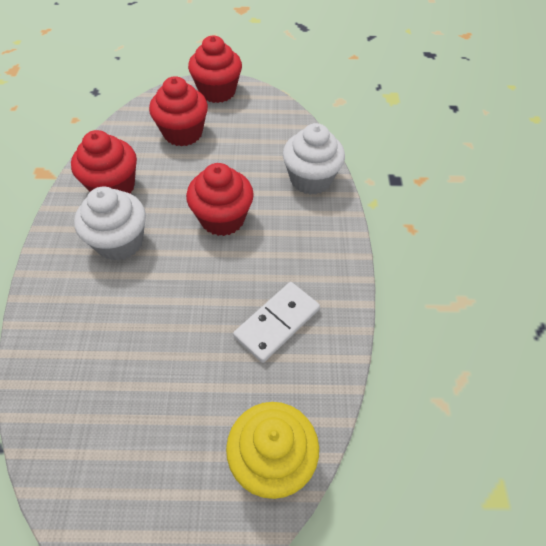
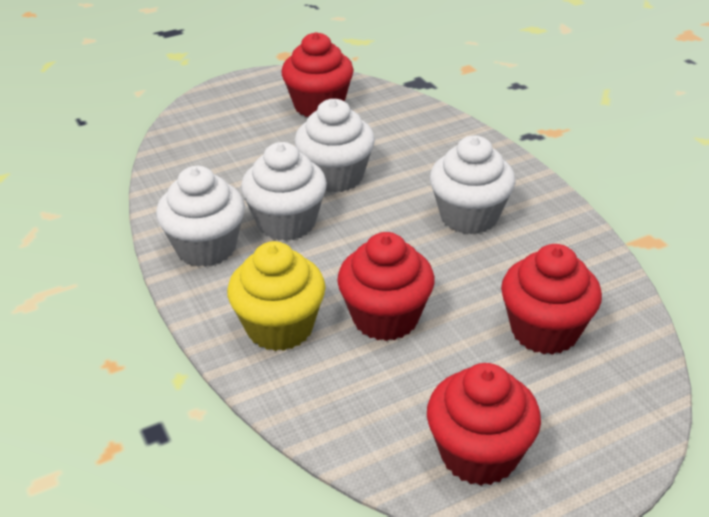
white cupcake: [74,187,146,261] [283,123,345,195] = 2 -> [156,166,245,267] [241,142,327,241] [294,99,375,192] [430,135,516,234] = 4
white domino: [233,282,320,363] = 1 -> none = 0

